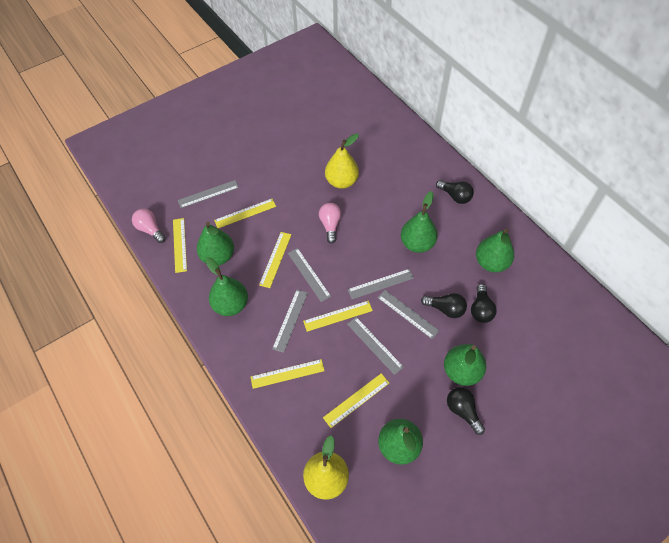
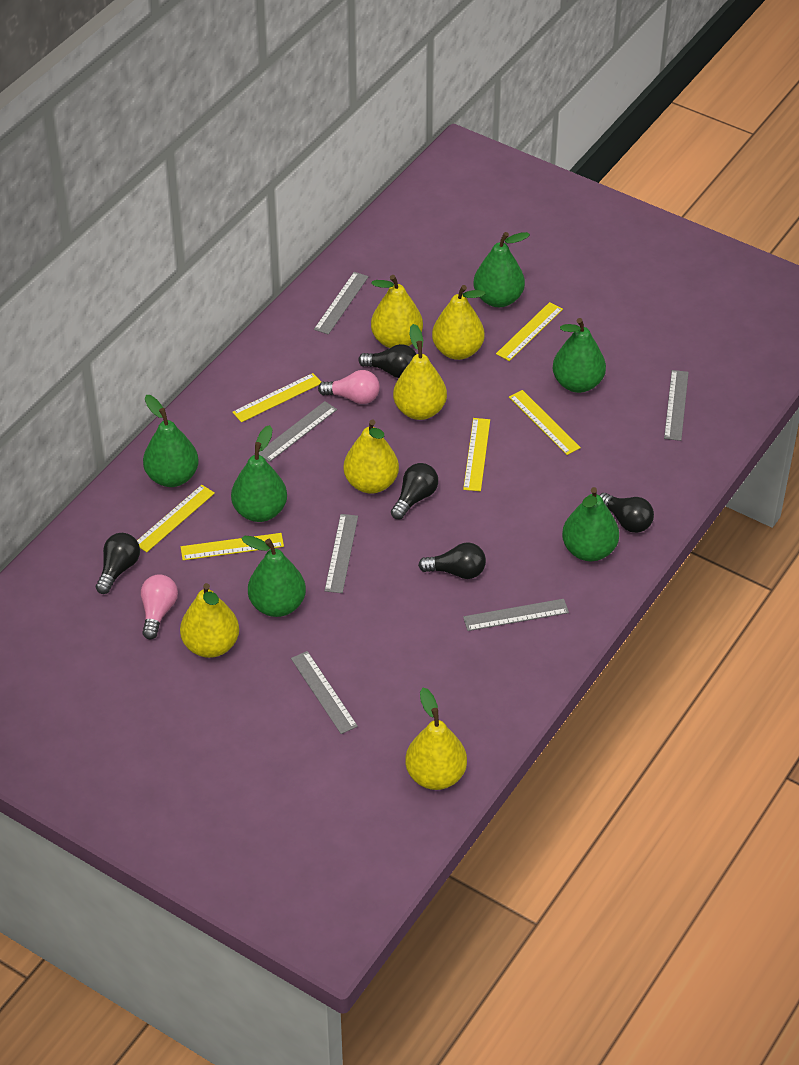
black light bulb: [421,293,467,318] [436,180,474,204] [447,387,485,435] [471,284,497,323] = 4 -> [96,533,140,594] [358,344,416,378] [391,463,438,519] [418,543,486,579] [599,493,654,533] = 5
yellow pear: [303,435,349,500] [325,133,359,189] = 2 -> [180,583,239,658] [344,420,399,494] [371,275,423,348] [393,324,447,420] [405,688,467,790] [432,285,485,360] = 6

